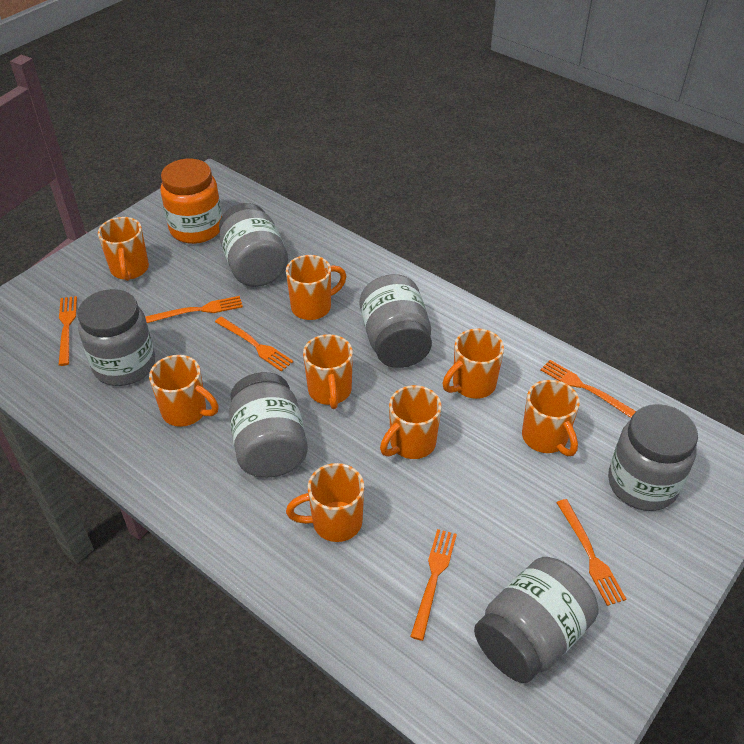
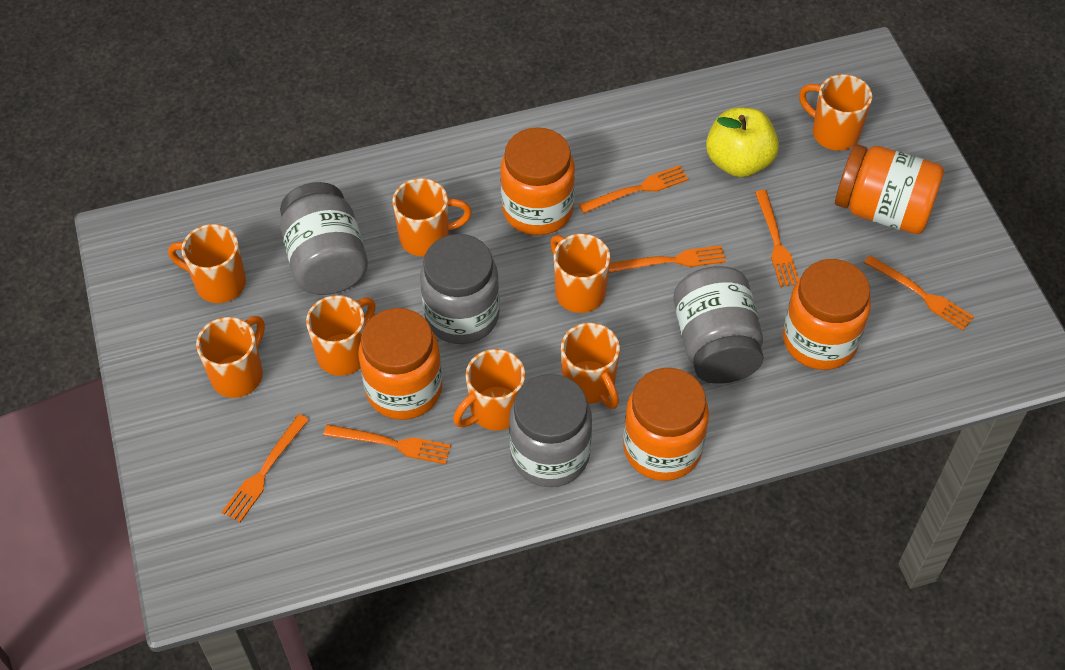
grey jar: [77,289,155,386] [219,203,288,287] [229,372,308,478] [360,274,432,368] [474,557,598,683] [608,404,698,511] = 6 -> [280,182,368,295] [420,234,500,344] [509,374,592,487] [673,266,764,384] = 4
orange jar: [161,159,222,244] = 1 -> [358,308,442,420] [500,127,575,235] [623,368,709,481] [783,259,871,370] [835,144,944,234] = 5
yellow apple: none = 0 -> [706,107,779,177] = 1

